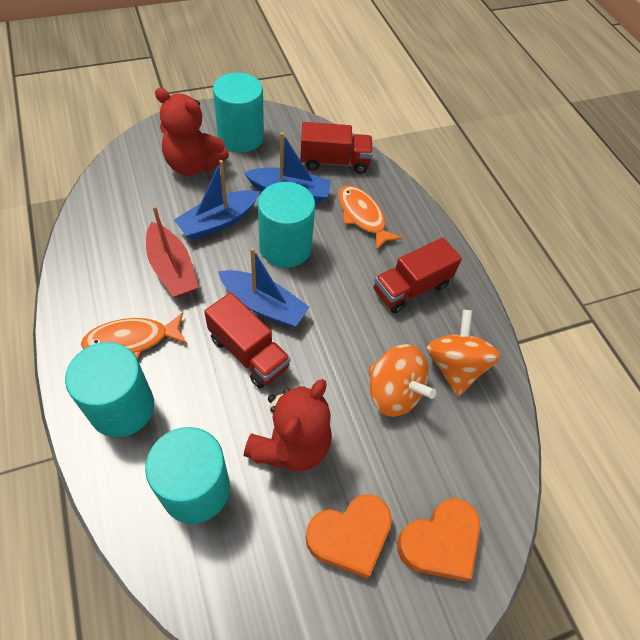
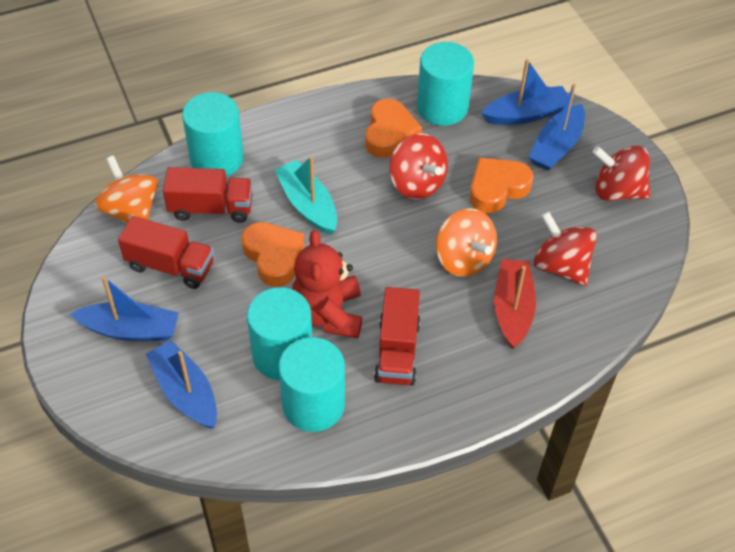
blue boat: [174,160,260,240] [218,248,310,327] [244,132,332,203] = 3 -> [71,276,179,341] [146,340,217,428] [481,59,568,125] [529,83,585,171] = 4
orange fish: [81,312,187,359] [338,185,403,250] = 2 -> none = 0
orange heart: [305,494,392,579] [397,498,480,582] = 2 -> [241,222,304,287] [365,99,422,158] [470,157,533,213] = 3
red spinning top: none = 0 -> [389,133,448,199] [534,211,597,286] [593,146,650,201] = 3
red teddy bear: [155,88,229,176] [244,379,332,471] = 2 -> [292,230,362,338] = 1
turquoise boat: none = 0 -> [275,156,337,235] = 1

